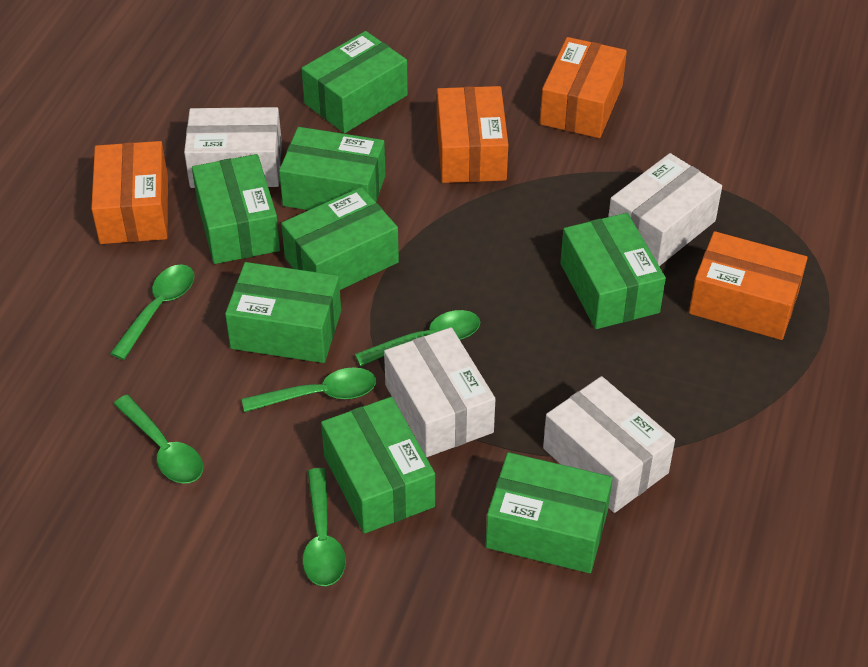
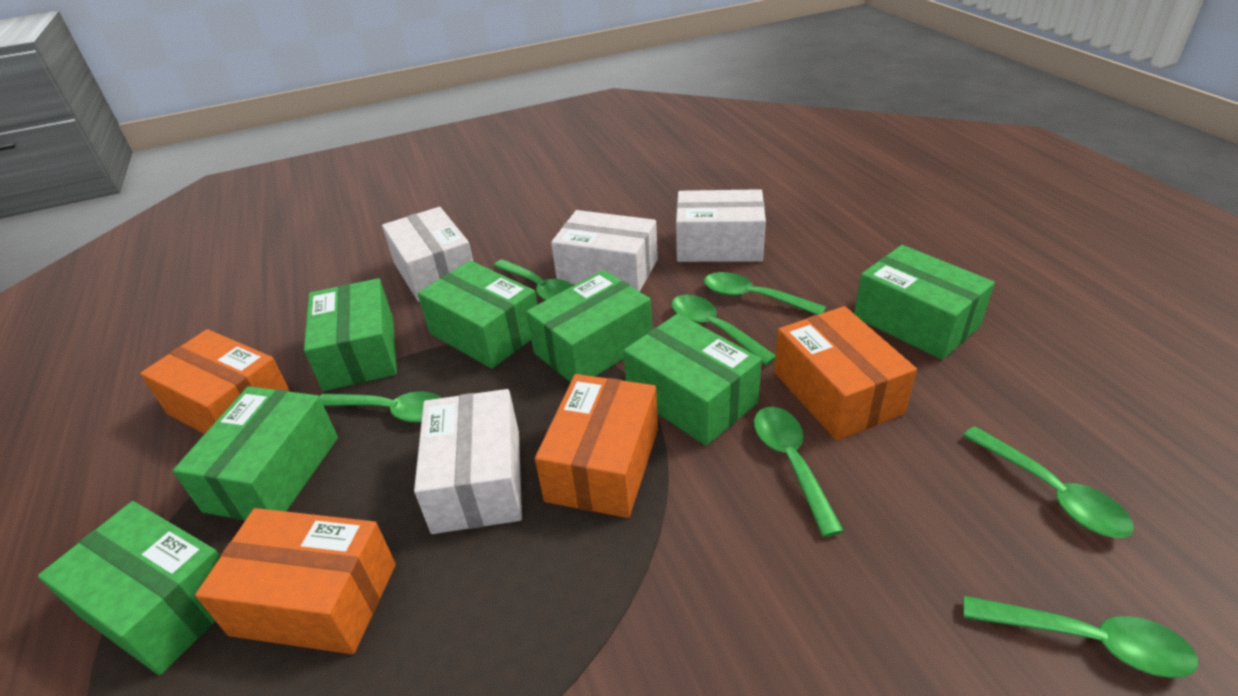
green box: [192,154,280,264] [225,262,341,363] [279,127,385,210] [281,187,399,290] [301,31,408,133] [321,397,435,534] [486,452,613,573] [560,213,666,329] = 8 -> [38,501,220,675] [173,386,338,520] [304,278,397,391] [418,260,537,369] [526,270,652,382] [623,313,762,446] [854,245,995,360] = 7
green spoon: [110,264,195,360] [114,395,203,484] [242,367,376,412] [302,468,346,586] [355,310,480,366] = 5 -> [319,391,442,423] [493,259,574,301] [671,295,776,365] [704,272,826,315] [754,407,844,537] [963,426,1134,538] [963,596,1198,678] = 7

